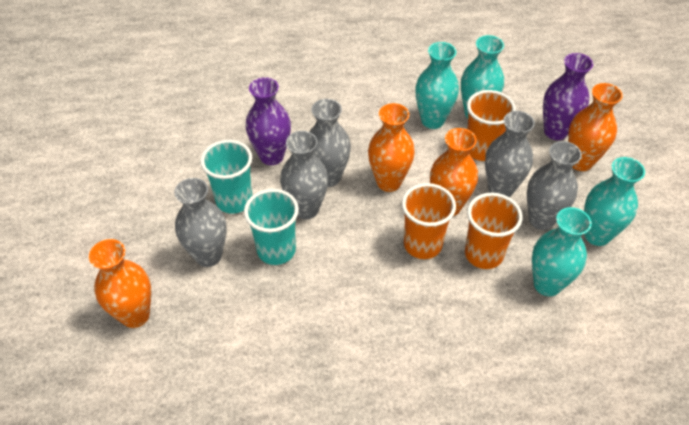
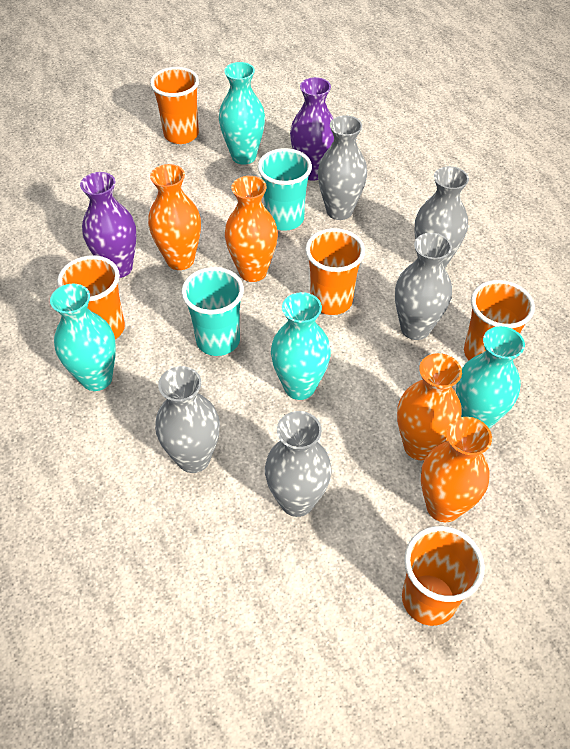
orange cup: [402,183,456,259] [465,193,523,269] [467,90,516,161] = 3 -> [57,256,125,339] [150,67,199,144] [305,228,365,315] [402,526,485,626] [464,280,535,360] = 5

